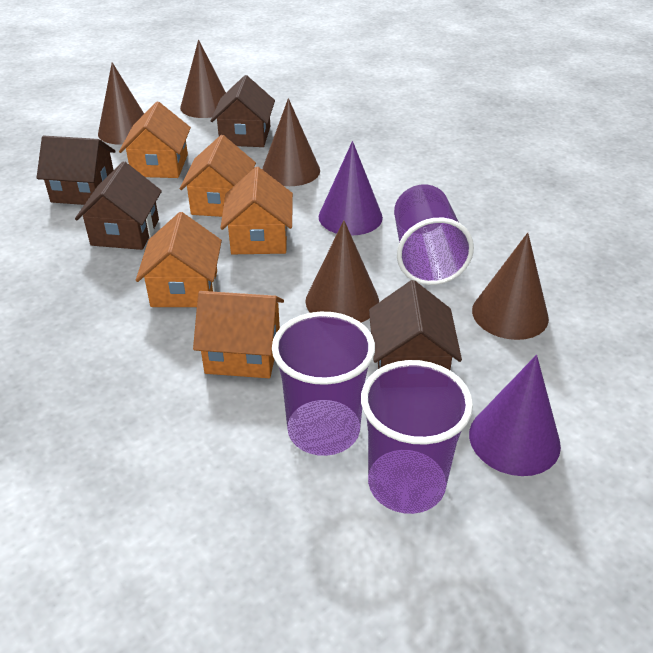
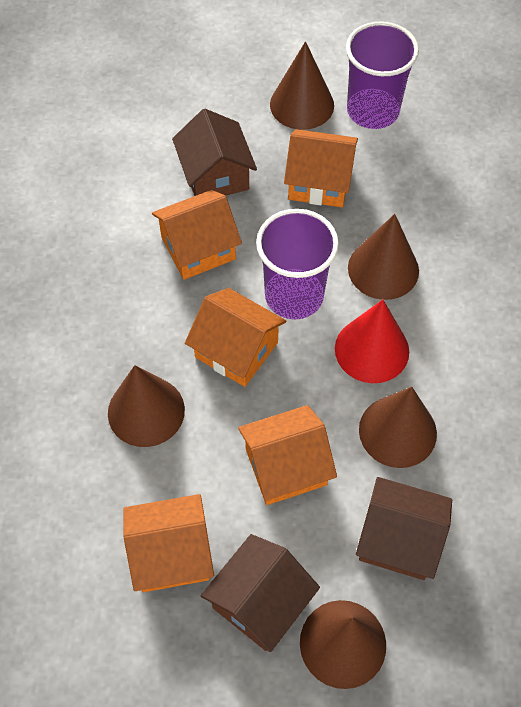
brown house: [37,136,116,205] [75,161,162,250] [211,75,275,147] [369,280,462,370] = 4 -> [172,109,257,196] [201,534,320,652] [356,477,452,580] = 3
purple cone: [319,141,383,236] [469,355,561,476] = 2 -> none = 0
purple cup: [272,312,375,456] [361,360,473,514] [394,184,474,285] = 3 -> [256,209,339,319] [346,22,419,129] = 2
red cone: none = 0 -> [335,299,409,383] = 1

